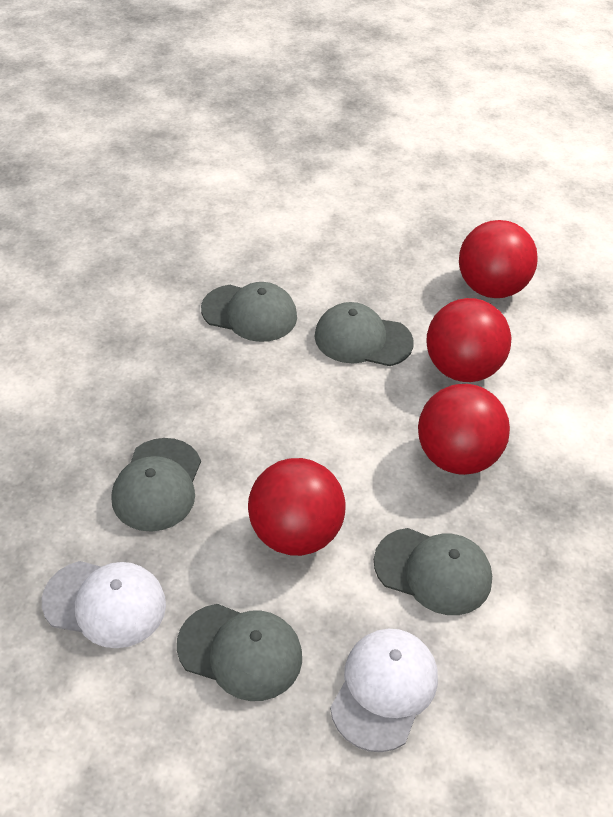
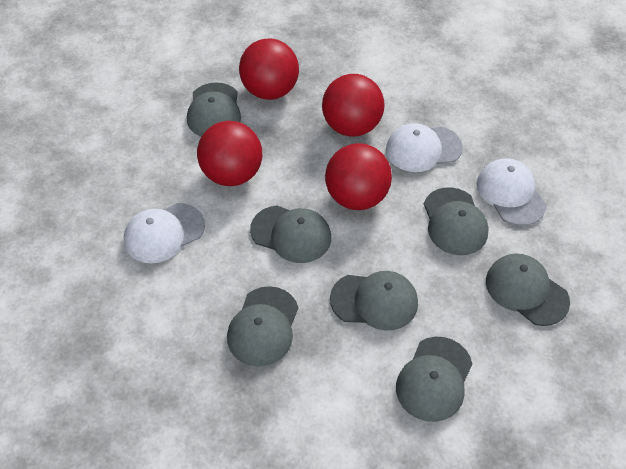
grey cap: [111,438,201,532] [177,604,302,701] [201,282,297,342] [315,302,414,366] [374,528,492,615] = 5 -> [187,83,241,137] [227,286,298,367] [250,205,331,263] [330,271,418,330] [396,337,473,422] [424,187,489,255] [486,253,570,326] = 7
white cap: [42,561,166,648] [330,629,438,752] = 2 -> [124,203,205,264] [386,123,463,172] [477,159,547,226] = 3

